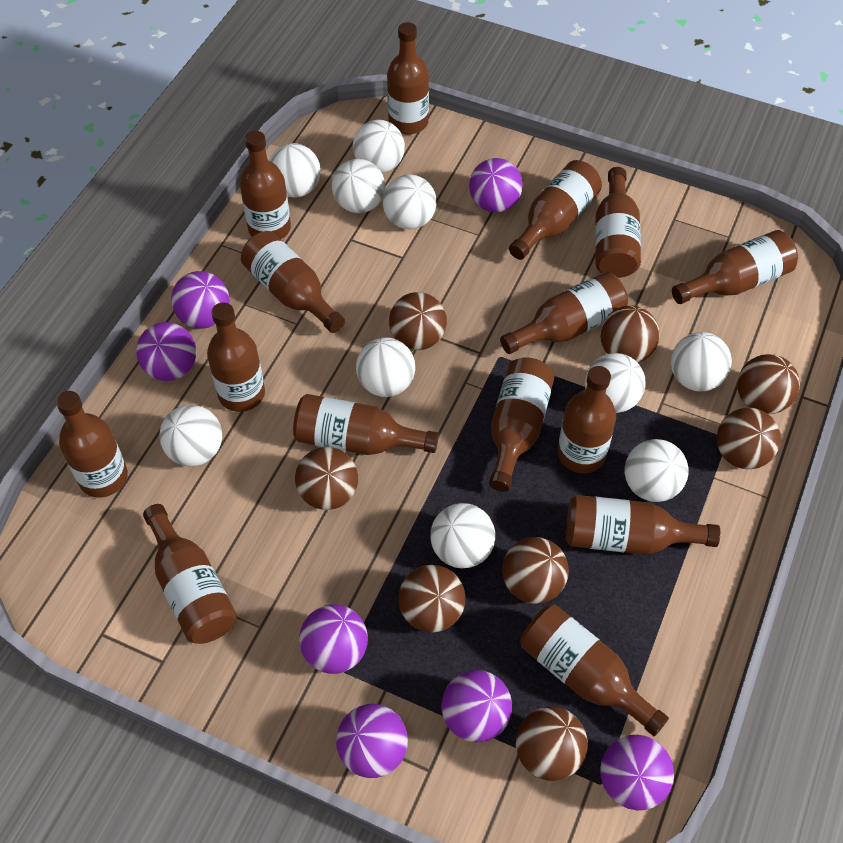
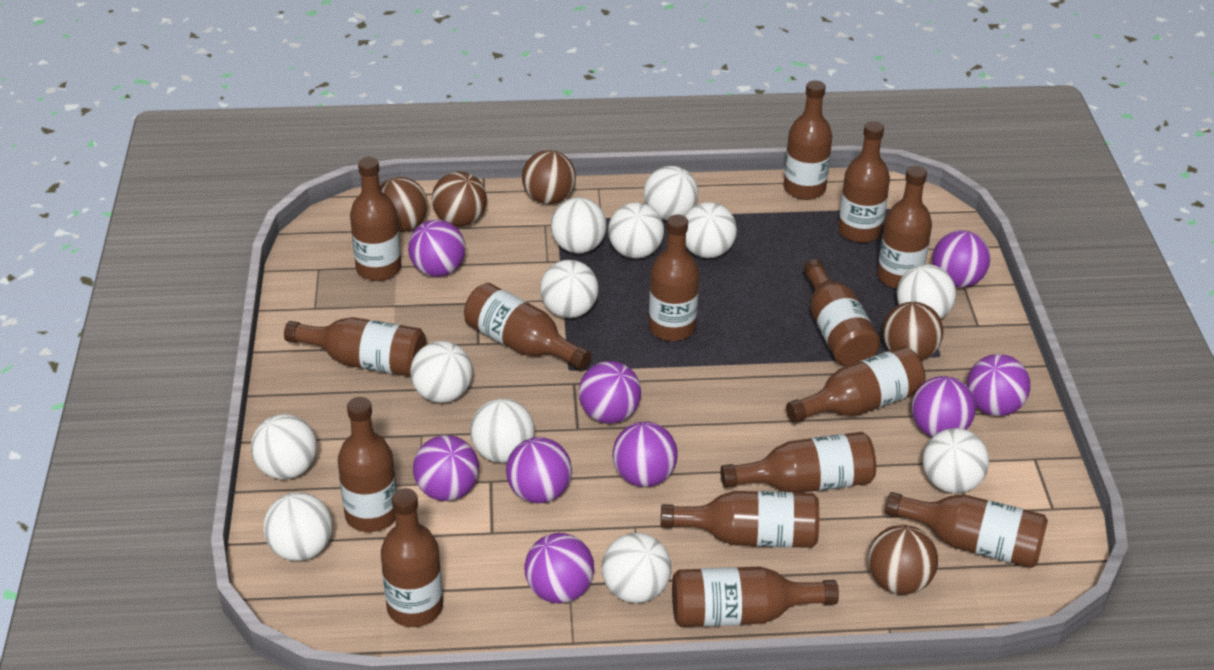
brown ball: [295,447,358,510] [389,292,447,350] [398,565,466,633] [502,537,569,604] [516,706,588,781] [600,306,660,363] [717,408,781,469] [737,354,800,414] = 8 -> [380,177,428,232] [432,172,487,227] [522,150,576,204] [868,525,938,595] [882,302,943,361] = 5
purple ball: [136,322,196,381] [171,271,230,329] [299,604,368,674] [336,704,408,778] [442,670,512,743] [469,158,523,213] [600,735,674,810] = 7 -> [408,220,465,277] [413,435,479,501] [506,437,572,503] [525,533,594,603] [579,361,641,423] [613,422,678,487] [912,376,976,437] [932,230,991,287] [967,354,1030,416] = 9
white ball: [159,405,222,466] [269,143,321,198] [332,159,385,213] [353,120,405,173] [356,337,415,397] [383,174,437,229] [430,503,495,568] [585,353,646,413] [625,439,689,502] [671,332,732,392] = 10 -> [251,414,317,479] [263,492,333,561] [410,341,473,403] [470,398,535,463] [540,260,598,318] [551,197,607,253] [602,533,671,603] [608,202,664,258] [644,166,698,220] [685,202,737,258] [897,264,956,319] [923,428,989,493] = 12

